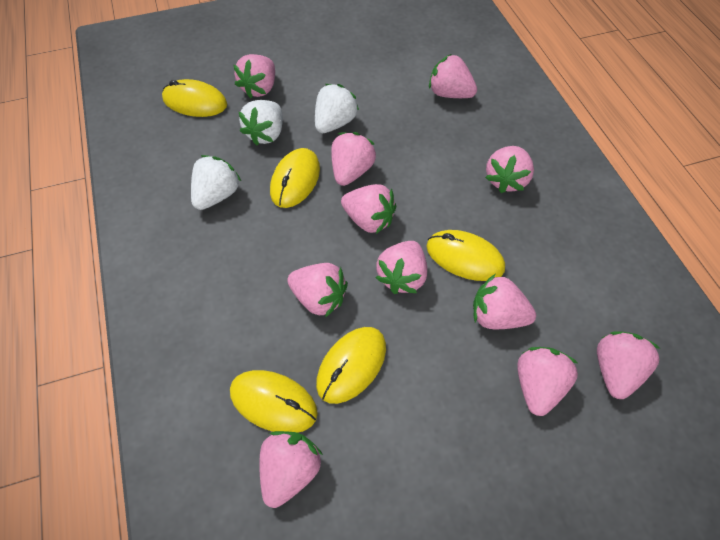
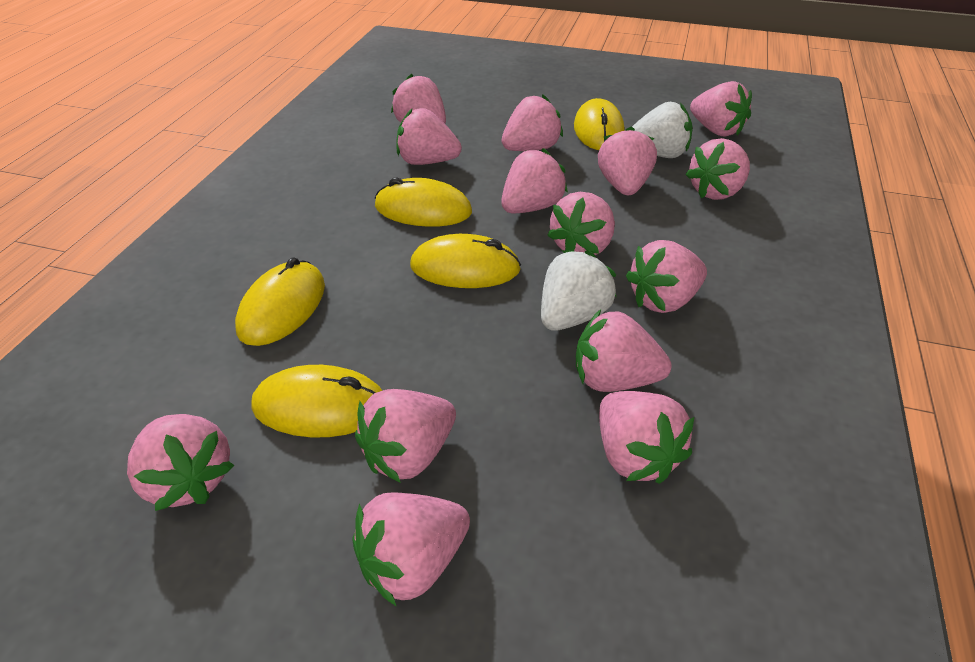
pink strawberry: [234,54,275,98] [259,431,323,508] [287,263,348,318] [331,132,376,186] [341,184,396,234] [376,241,427,294] [429,54,477,98] [473,274,536,329] [485,146,534,193] [517,347,579,416] [597,332,661,399] = 11 -> [127,414,234,511] [352,492,470,607] [355,389,456,483] [391,73,446,123] [396,108,462,165] [501,94,563,151] [501,148,568,213] [547,192,615,255] [576,309,672,392] [598,126,657,195] [599,391,694,484] [626,240,707,313] [685,138,750,200] [690,81,752,137] = 14
white strawberry: [191,155,241,210] [239,100,283,145] [315,84,359,133] = 3 -> [541,250,616,331] [632,102,693,158] = 2

